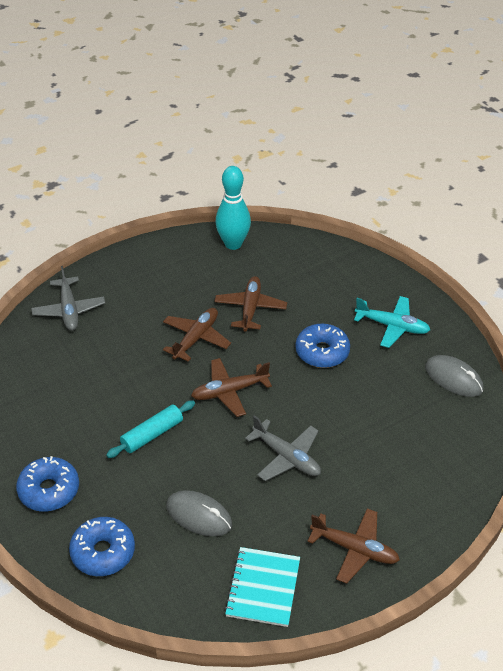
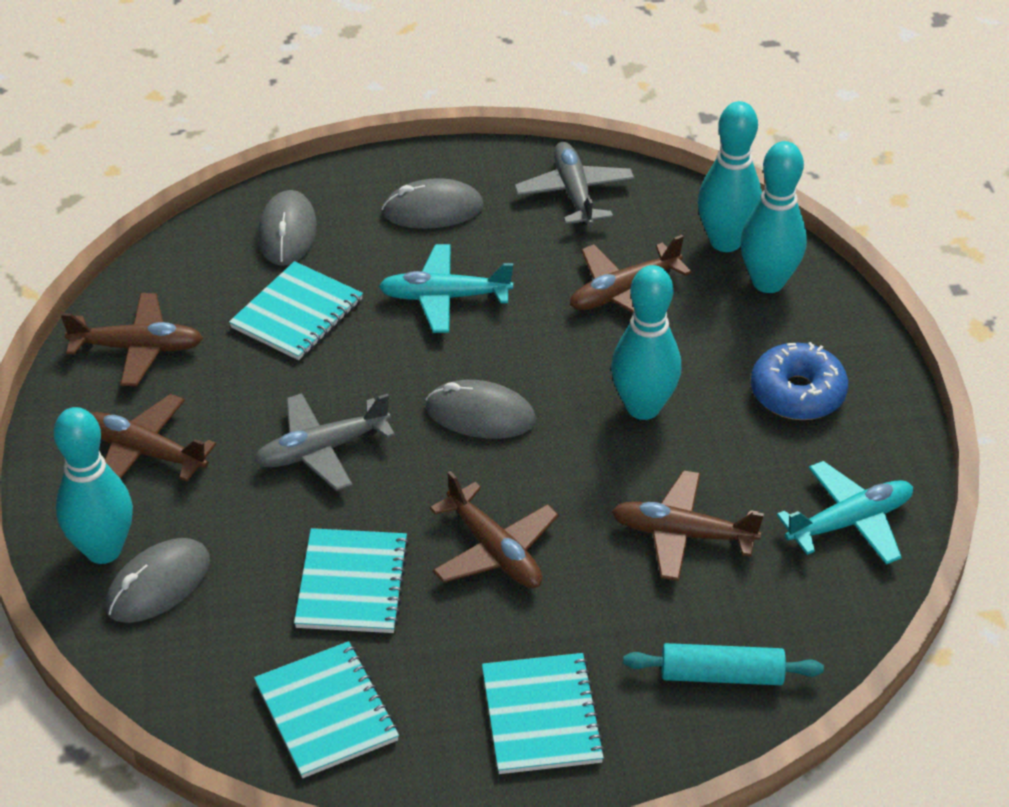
blue donut: [16,456,79,511] [69,517,135,576] [295,324,350,368] = 3 -> [751,342,848,420] = 1
brown plane: [163,308,231,362] [191,358,272,417] [214,276,287,331] [307,508,400,584] = 4 -> [61,293,203,386] [91,394,216,481] [430,471,559,588] [570,235,692,313] [611,470,764,581] = 5
grey mouse: [166,490,232,536] [425,355,484,397] = 2 -> [106,538,210,623] [258,190,317,266] [382,178,484,229] [425,380,536,439] = 4
turquoise bowling pin: [215,166,251,250] = 1 -> [54,407,133,564] [611,265,681,420] [698,101,762,252] [740,141,807,293] = 4
turquoise notebook: [224,547,300,627] = 1 -> [229,261,363,360] [254,641,399,778] [294,528,409,633] [482,653,606,774] = 4
turquoise plane: [354,296,430,348] = 1 -> [379,244,513,333] [777,461,913,565] = 2

